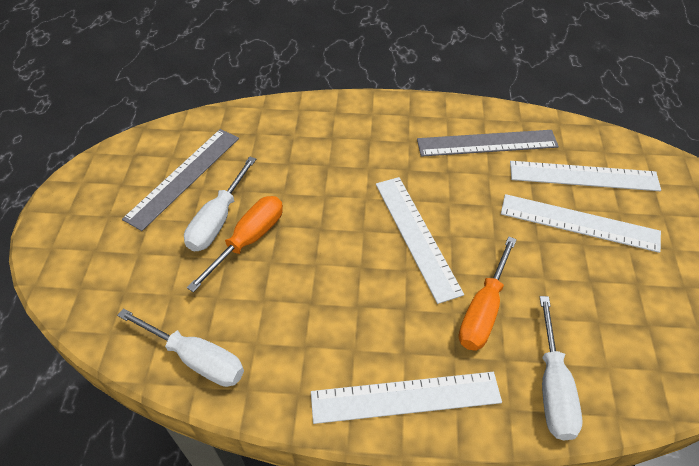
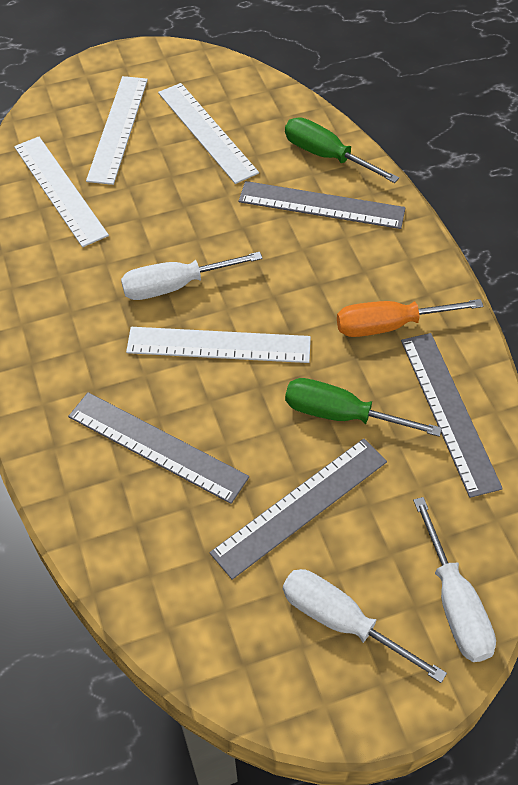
green screwdriver: none = 0 -> [285,117,399,183] [285,378,442,437] = 2
grey ruler: [122,129,239,231] [417,130,559,157] = 2 -> [68,392,249,504] [210,438,387,580] [239,181,406,229] [401,333,503,498] = 4
orange screwdriver: [187,196,283,292] [459,236,517,351] = 2 -> [337,299,484,337] = 1

